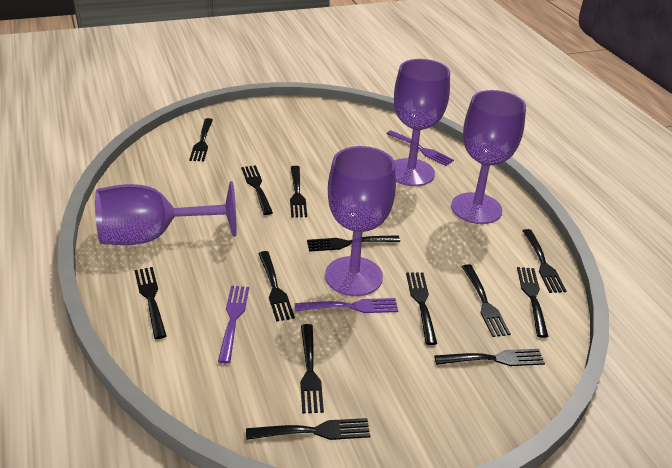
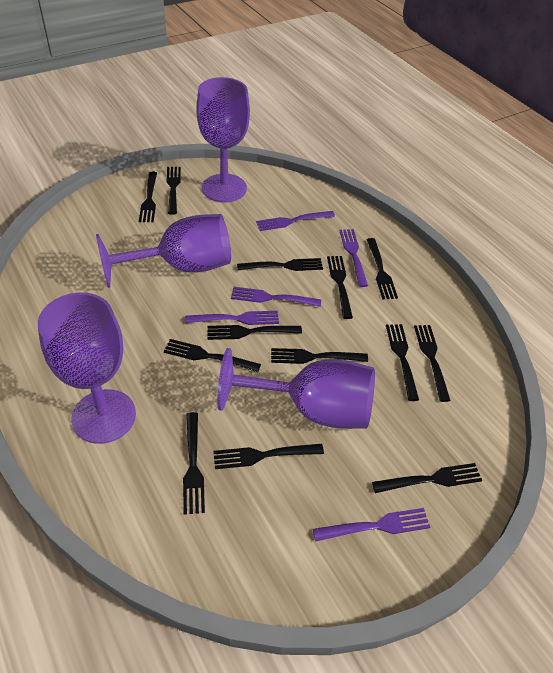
purple fork: [218,286,249,363] [294,298,398,313] [386,130,454,166] = 3 -> [185,311,279,325] [231,287,321,307] [256,211,335,231] [313,508,430,541] [339,229,368,287] = 5

